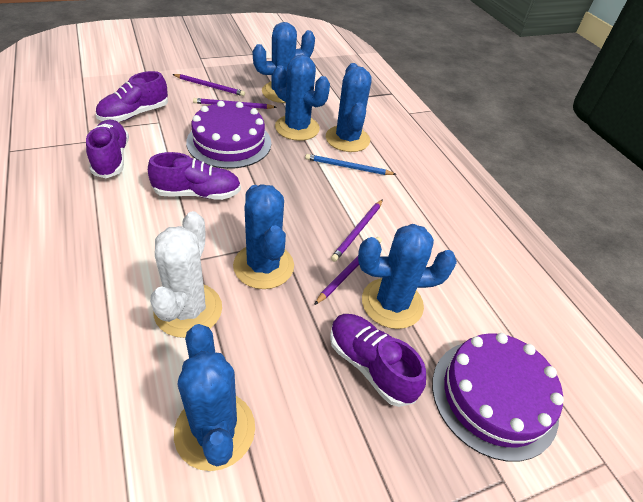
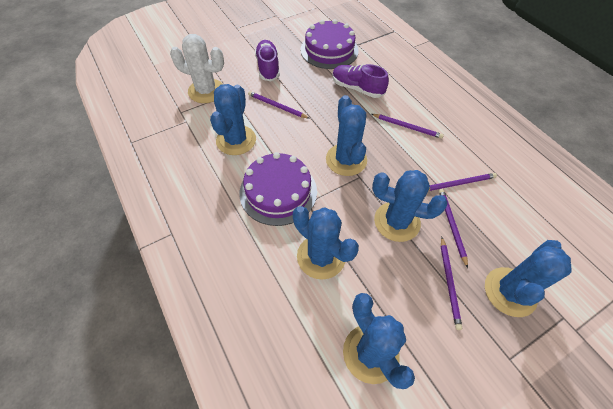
blue pencil: [305,154,397,175] = 1 -> none = 0
purple pencil: [172,74,245,96] [193,98,277,109] [314,237,382,305] [331,199,383,262] = 4 -> [248,91,310,119] [372,114,444,139] [429,173,497,191] [439,189,468,268] [441,237,462,330] = 5
purple shoe: [86,119,129,178] [96,71,168,122] [148,152,241,200] [330,314,426,407] = 4 -> [255,40,280,81] [332,64,389,98] = 2

